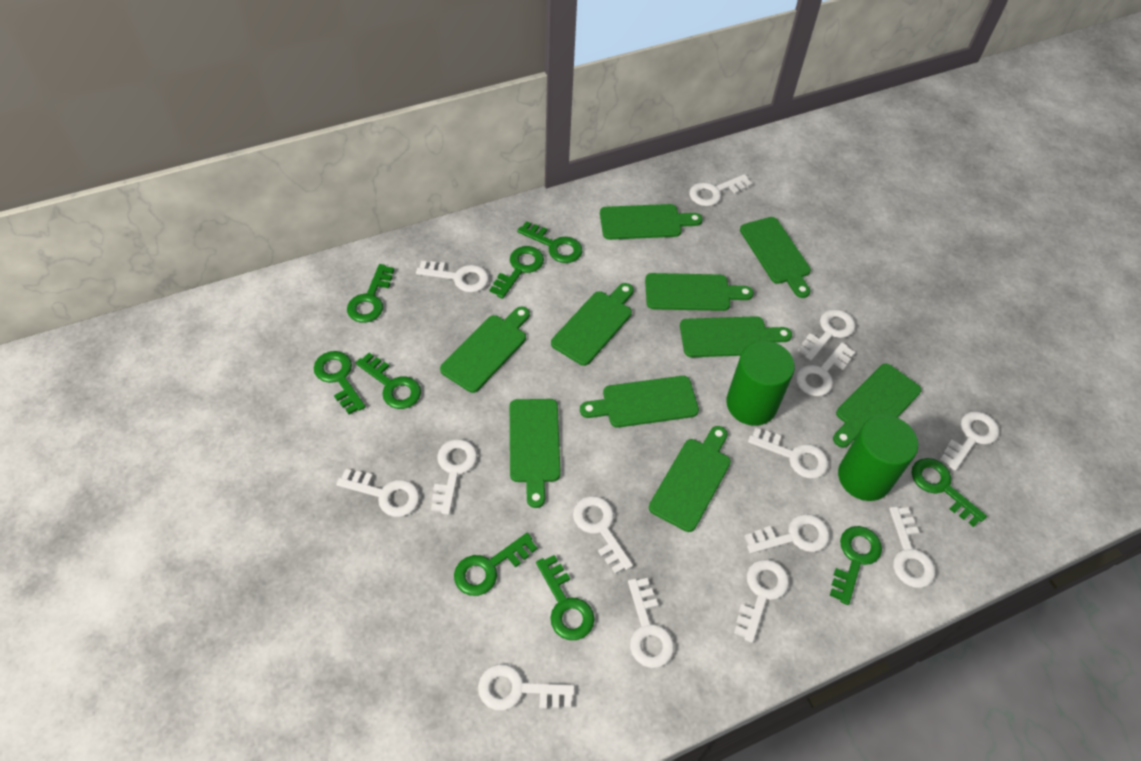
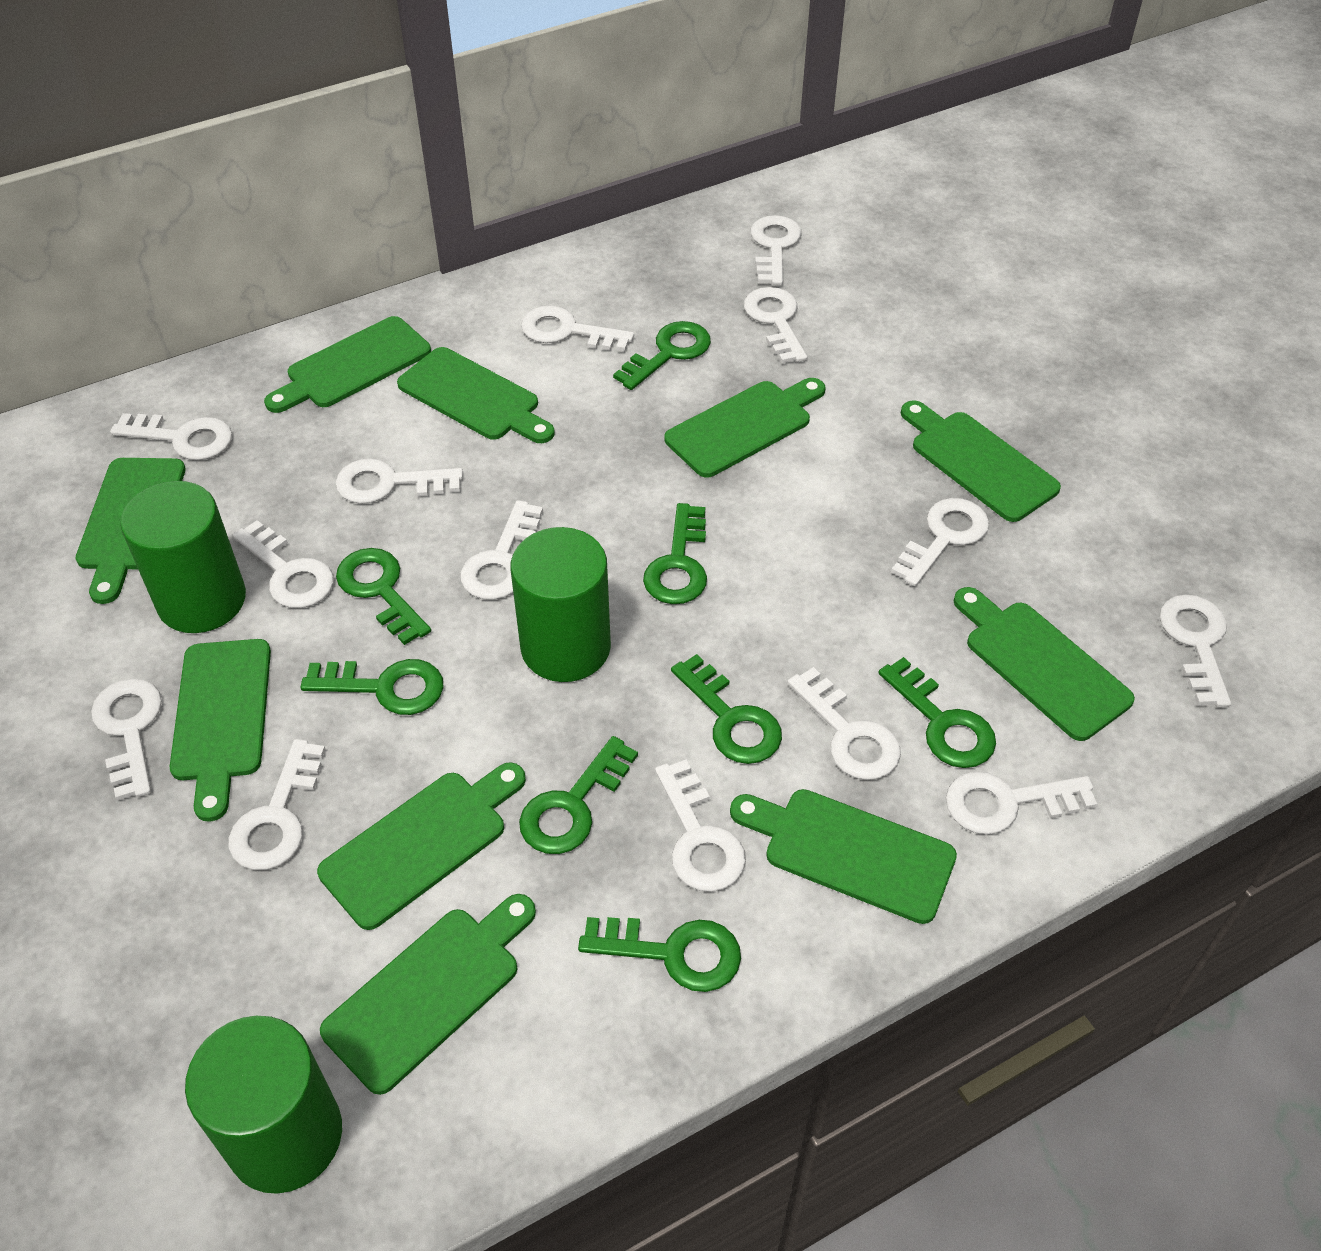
green cylinder: [726,341,795,426] [838,415,918,501] = 2 -> [120,481,246,633] [185,1016,342,1194] [511,527,611,682] = 3
green key: [314,351,365,414] [347,264,394,323] [356,353,421,409] [454,533,537,596] [490,246,544,299] [517,221,582,263] [536,555,595,640] [830,526,882,605] [912,458,987,527] = 9 -> [300,659,444,715] [336,548,431,645] [519,736,638,854] [578,917,741,992] [613,321,711,390] [643,503,707,604] [671,654,782,764] [878,657,996,768] = 8

